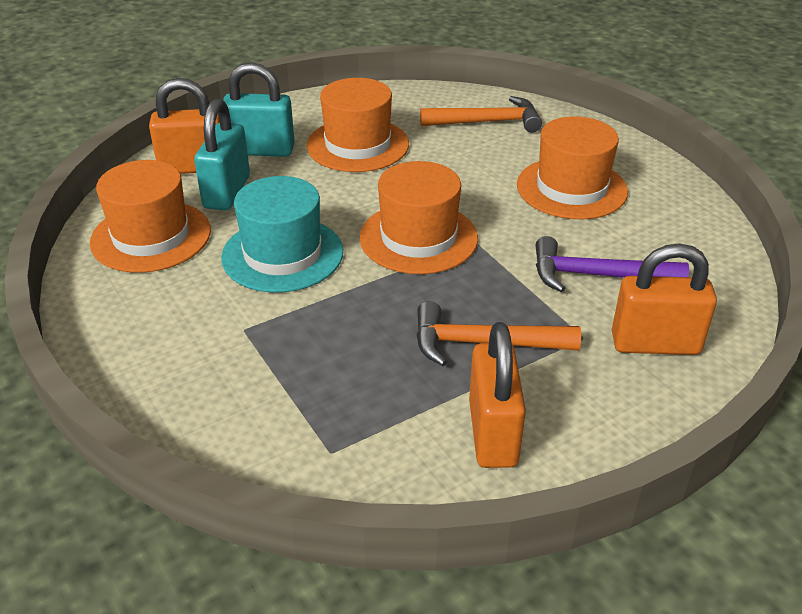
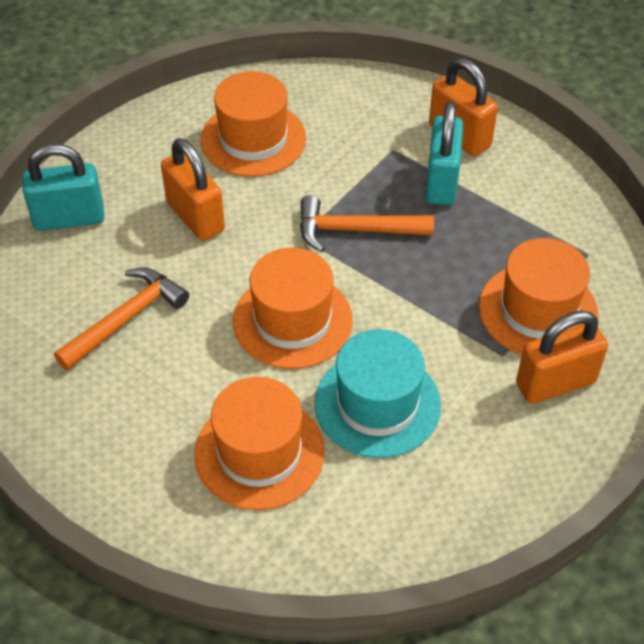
purple hammer: [535,236,689,292] = 1 -> none = 0

